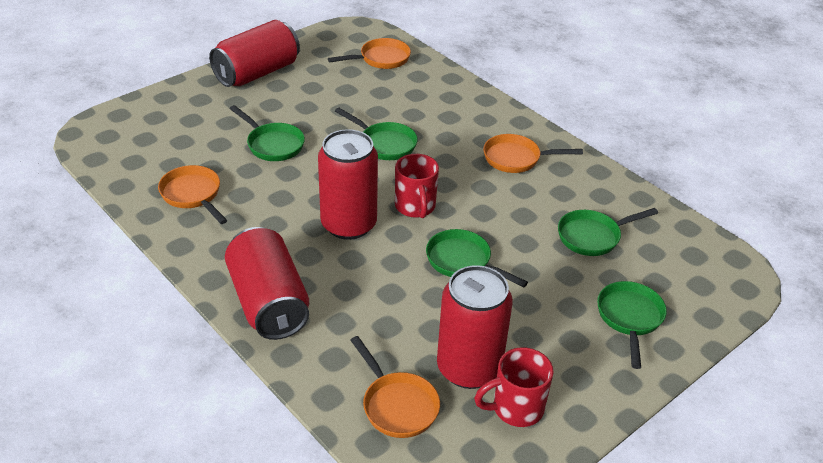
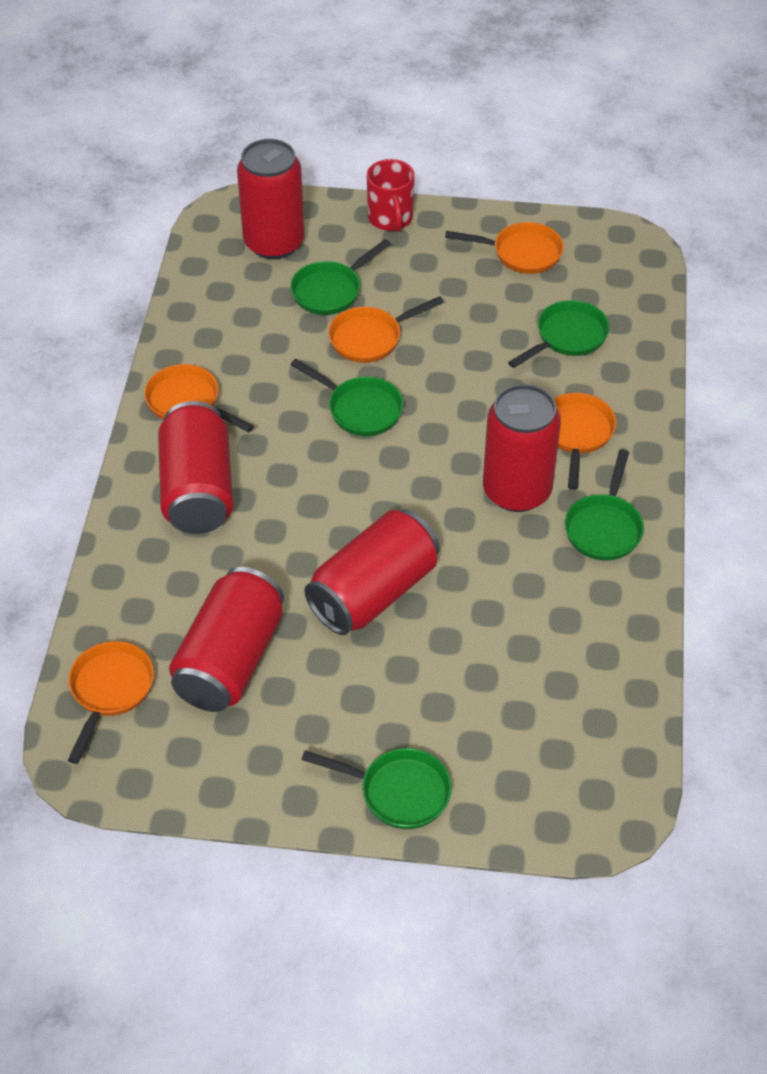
orange pan: [158,165,228,224] [328,38,411,69] [350,336,440,438] [483,134,583,173] = 4 -> [68,641,154,764] [144,364,254,433] [328,296,444,363] [445,222,564,274] [554,393,616,490] = 5
red can: [209,20,300,87] [225,227,309,340] [318,129,378,240] [437,265,513,389] = 4 -> [158,401,233,534] [169,567,284,712] [237,139,304,259] [305,510,440,635] [483,384,561,512] = 5
red mug: [395,154,439,218] [474,347,554,427] = 2 -> [367,159,415,232] = 1

